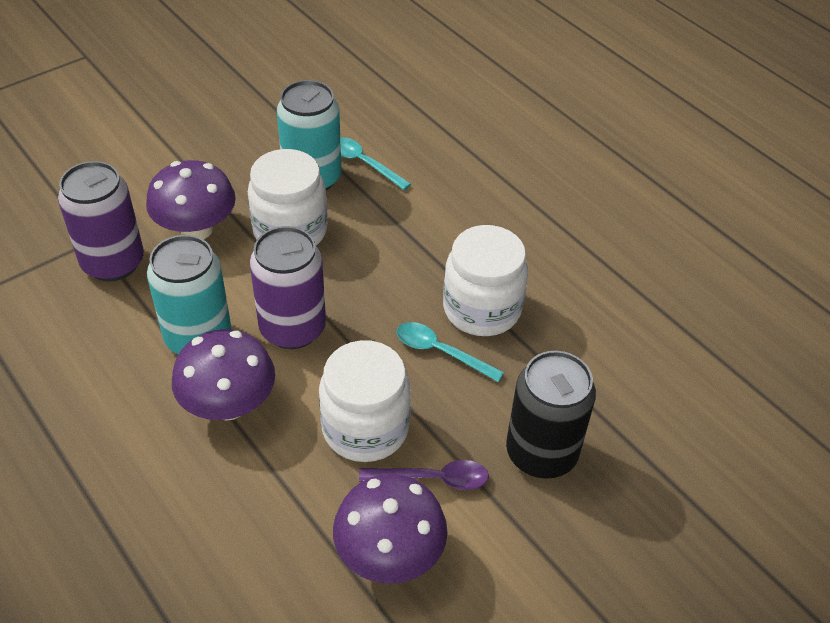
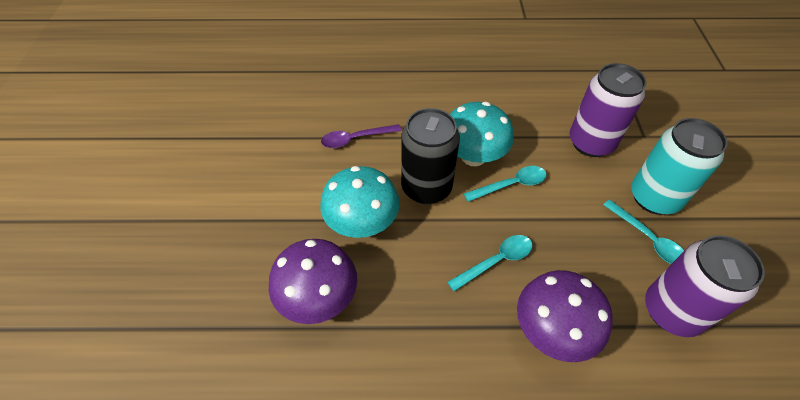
purple mushroom: [146,160,236,240] [172,329,275,421] [333,474,447,584] = 3 -> [269,239,357,324] [517,270,613,362] = 2
turquoise can: [147,235,231,354] [277,80,342,190] = 2 -> [631,118,728,215] = 1
turquoise mushroom: none = 0 -> [320,166,400,238] [450,102,514,166] = 2
turquoise spoon: [340,137,411,190] [397,322,504,382] = 2 -> [447,235,532,291] [464,166,547,202] [603,199,684,264] = 3
white jar: [248,149,328,245] [319,340,411,462] [443,225,528,336] = 3 -> none = 0

